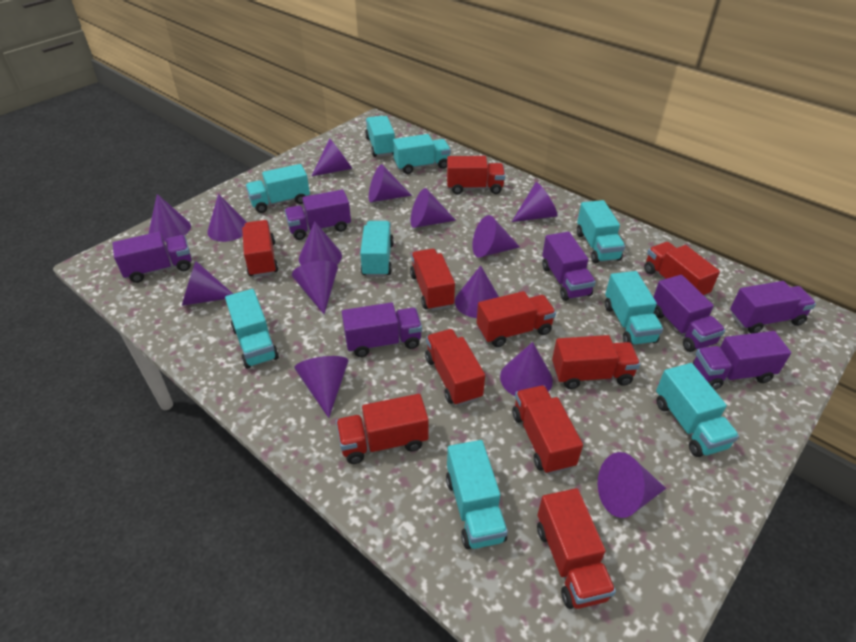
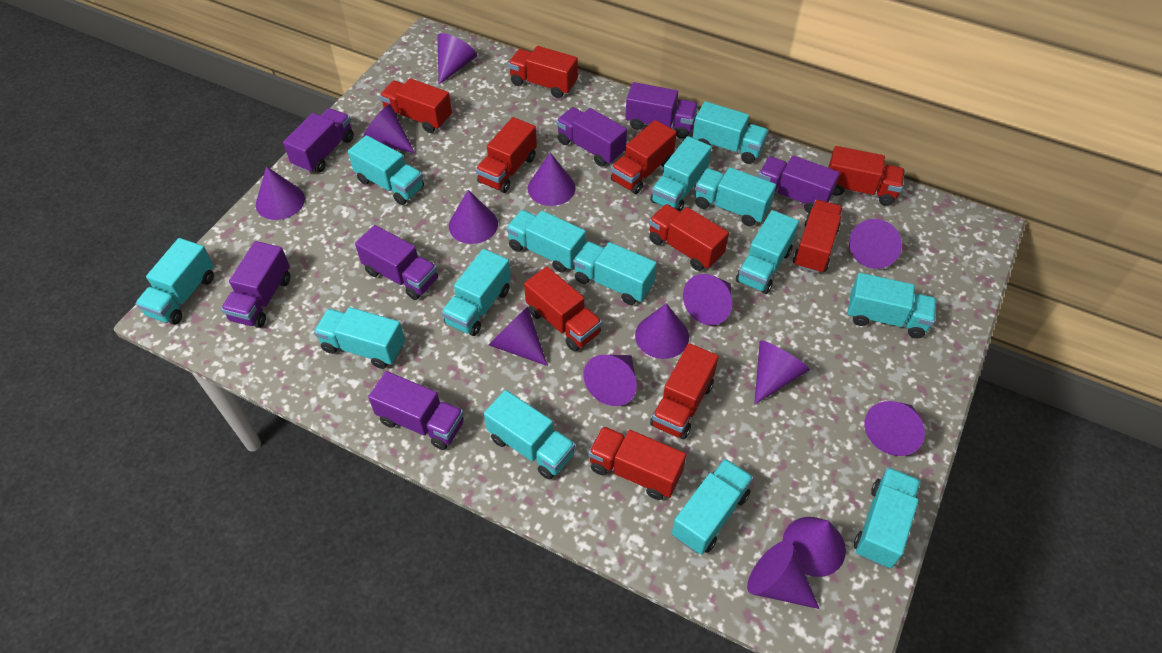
turquoise truck: [225,289,279,369] [246,164,310,213] [360,221,394,277] [365,116,395,157] [393,134,451,174] [446,440,508,549] [577,200,625,263] [605,271,663,345] [656,363,739,457] = 9 -> [135,238,214,325] [314,307,405,369] [348,135,424,205] [441,249,511,336] [484,390,575,479] [506,210,586,273] [573,241,657,305] [650,136,712,212] [672,459,753,555] [693,101,769,164] [695,167,776,226] [736,210,799,294] [848,273,937,338] [854,467,921,568] = 14

